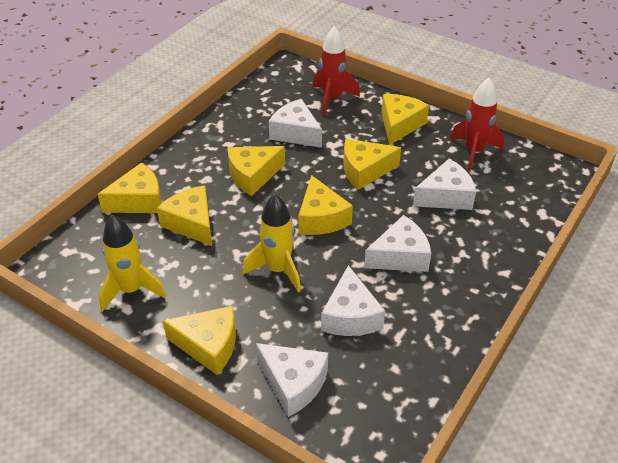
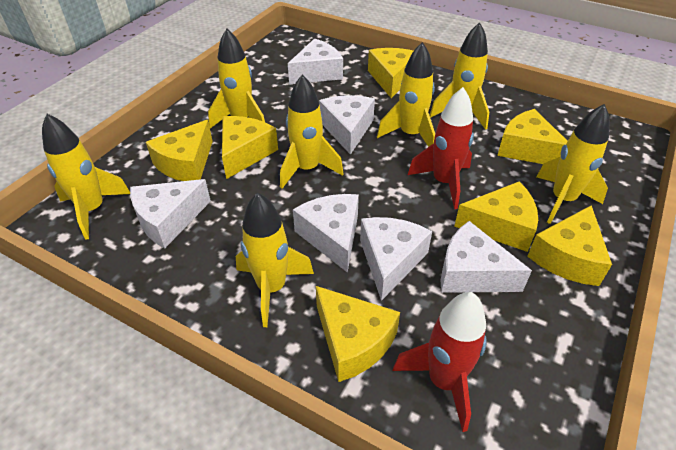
white cheese: [256,343,328,417] [269,99,322,148] [321,265,385,336] [364,215,431,272] [413,158,476,210] = 5 -> [130,179,211,248] [288,38,343,84] [293,194,359,273] [319,95,375,155] [360,217,432,301] [440,221,532,293] = 6
yellow rocket: [99,214,166,312] [243,194,301,293] = 2 -> [42,114,130,240] [208,29,265,128] [236,192,314,327] [280,74,344,189] [377,42,435,147] [429,22,489,130] [537,104,610,224] = 7

